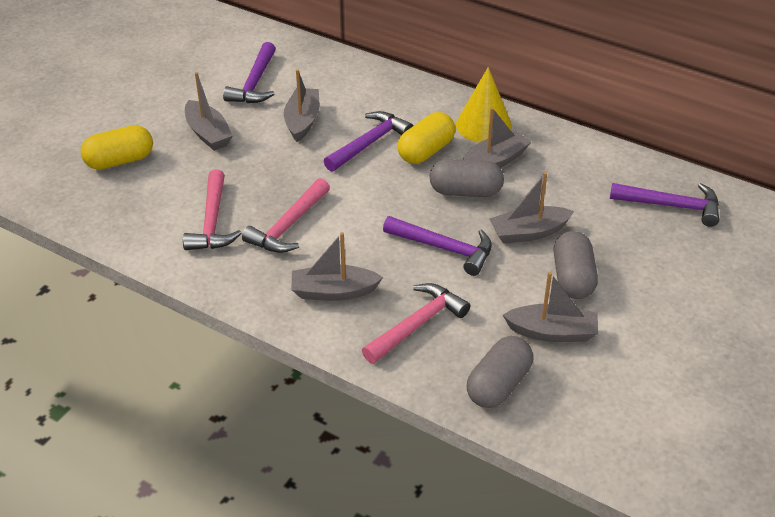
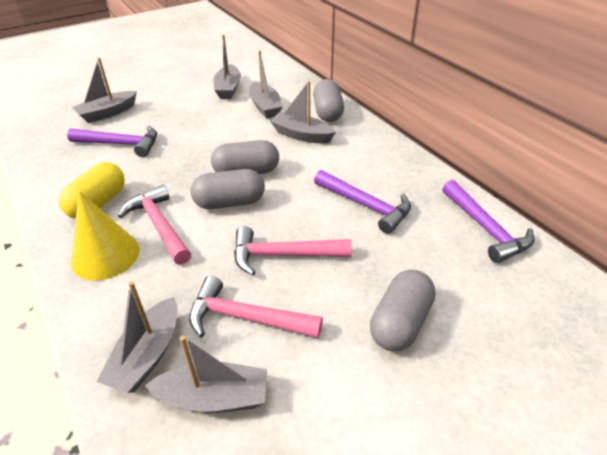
grey capsule: [429,159,504,197] [466,336,533,408] [554,231,598,299] = 3 -> [191,169,265,209] [211,140,279,174] [313,79,344,122] [370,270,436,351] = 4
purple hammer: [223,42,276,103] [324,111,413,172] [383,216,492,276] [610,183,719,227] = 4 -> [67,126,157,157] [314,170,411,234] [442,180,535,263] = 3
yellow capsule: [81,125,153,170] [397,112,455,164] = 2 -> [59,162,125,219] = 1

